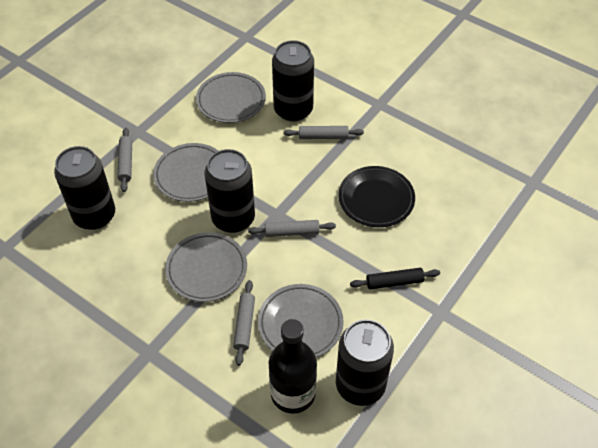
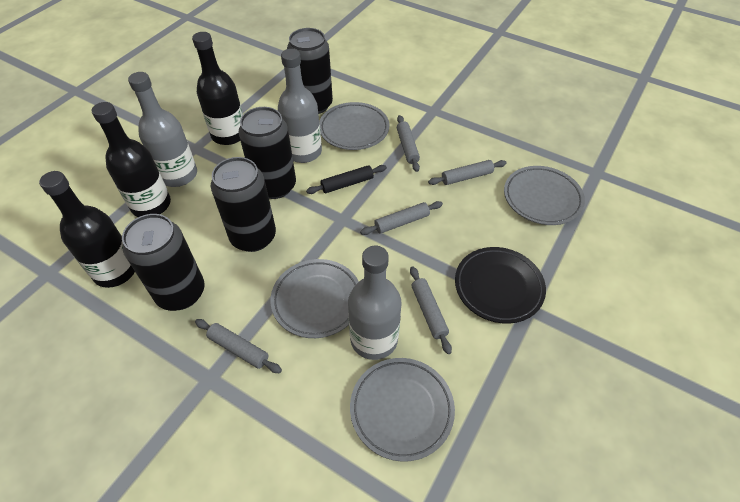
black bottle: [269,319,317,413] = 1 -> [39,171,135,288] [92,102,171,217] [192,32,243,145] = 3
grey bottle: none = 0 -> [128,72,197,187] [278,49,322,163] [348,246,402,360] = 3
grey rolling pin: [117,128,132,192] [233,280,255,366] [248,220,336,237] [284,126,364,139] = 4 -> [195,319,282,373] [360,201,443,235] [397,115,420,172] [410,266,452,354] [428,160,507,185] = 5

